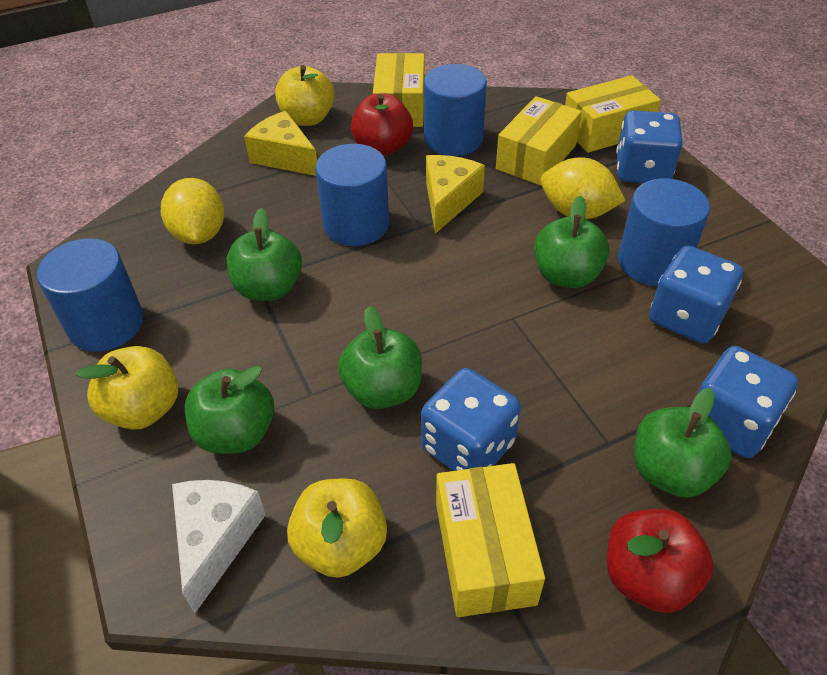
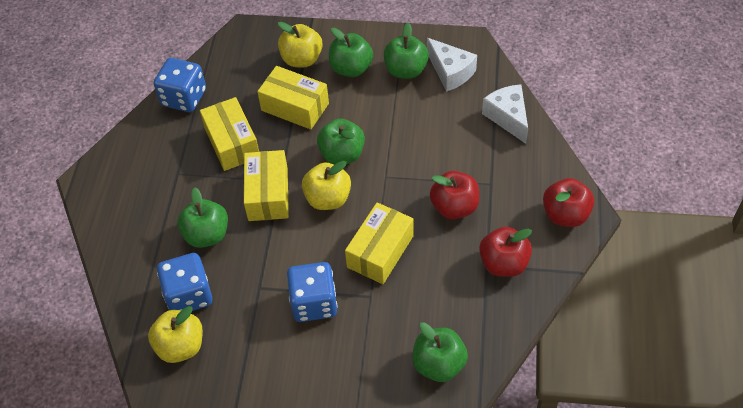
blue cylinder: [37,238,144,352] [316,144,389,246] [424,64,487,156] [618,178,710,286] = 4 -> none = 0
blue dice: [421,368,521,471] [616,110,683,183] [649,245,743,343] [697,346,798,458] = 4 -> [154,58,206,112] [157,253,212,311] [287,262,337,322] = 3
red apple: [351,94,413,156] [607,509,714,613] = 2 -> [430,171,479,219] [479,227,532,277] [543,178,594,227] = 3
white cheese: [172,480,266,614] = 1 -> [427,38,477,92] [482,84,528,144] = 2
yellow cheese: [244,111,317,176] [426,155,485,234] = 2 -> none = 0
yellow lemon: [161,178,224,244] [541,157,625,219] = 2 -> none = 0

